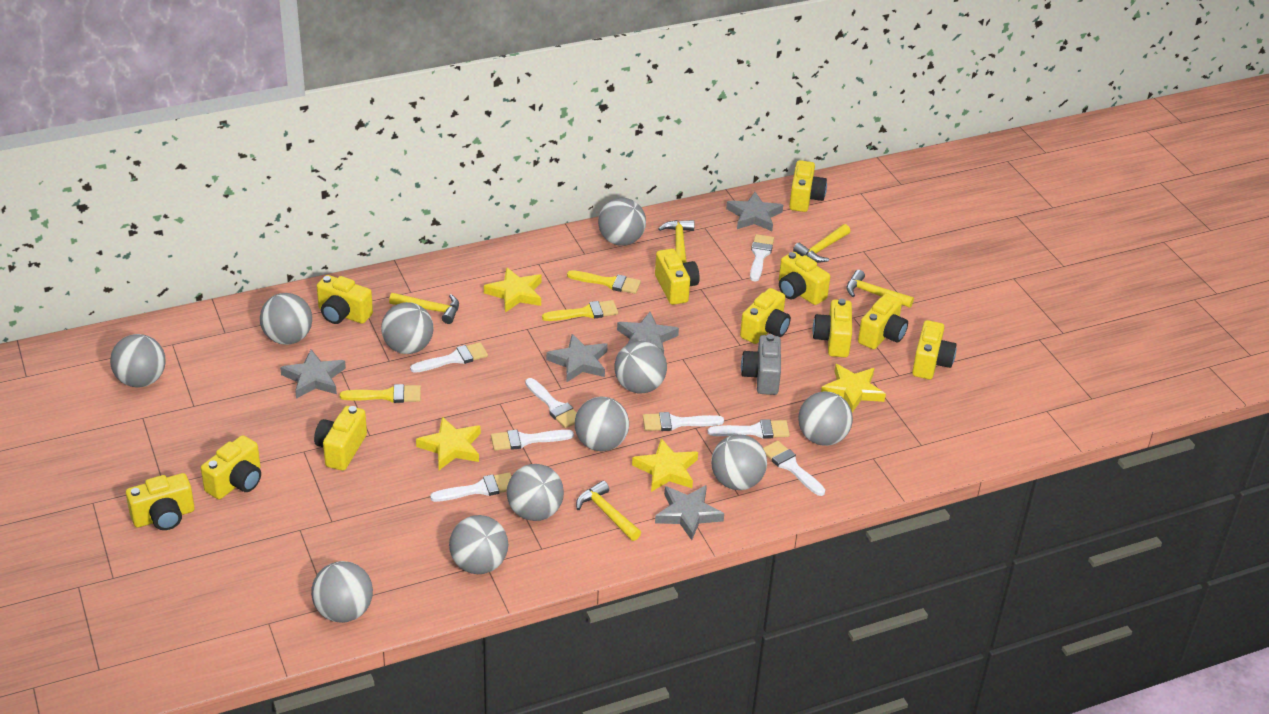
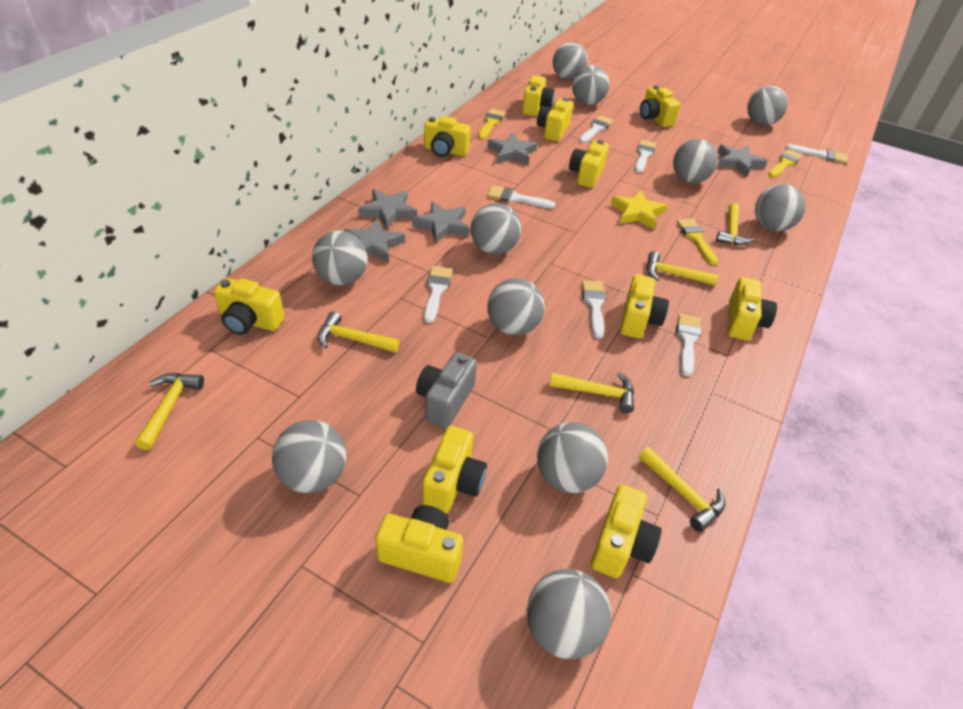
white brush: [410,342,488,373] [430,473,512,502] [491,430,574,451] [525,378,577,428] [643,412,724,431] [708,419,790,439] [750,234,774,282] [763,441,825,496] = 8 -> [424,266,453,323] [487,185,555,208] [579,115,613,143] [582,280,606,339] [635,140,656,173] [676,313,701,376] [785,144,848,164] = 7
yellow hammer: [389,293,459,324] [576,481,641,541] [658,220,694,263] [793,224,850,262] [846,270,914,308] = 5 -> [135,373,204,450] [318,311,400,353] [549,372,634,413] [639,447,725,532] [647,251,718,286] [716,203,754,245] = 6
yellow star: [416,417,481,470] [484,267,542,313] [632,438,698,492] [821,364,886,412] = 4 -> [611,190,667,229] = 1

